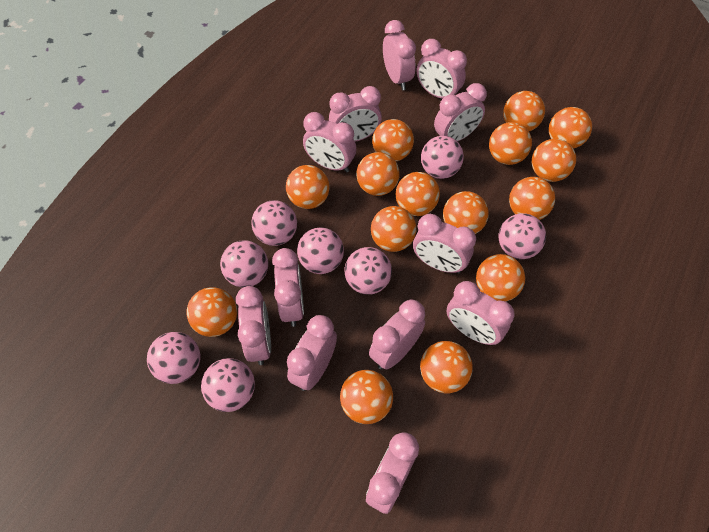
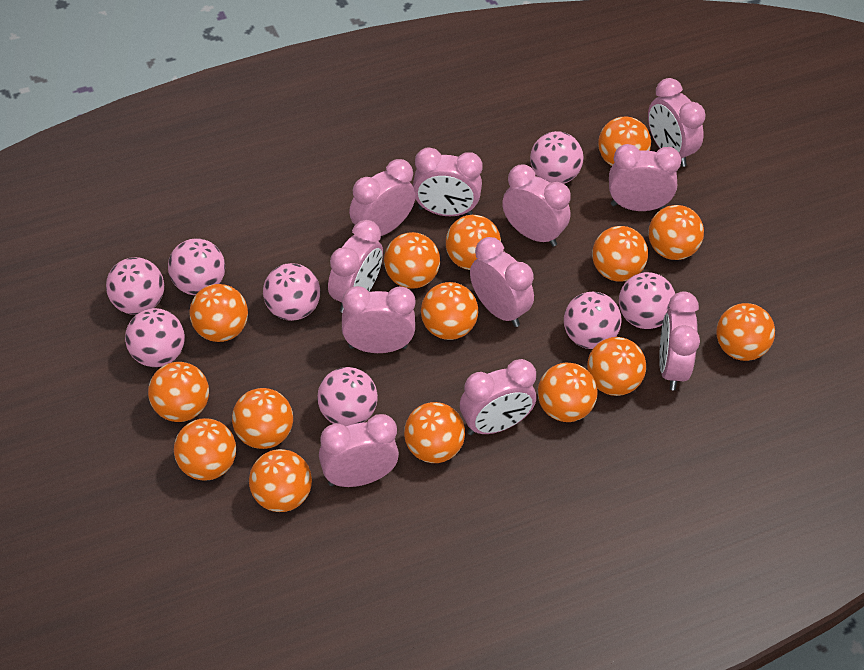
pink clock: [236,286,271,365] [272,248,304,327] [287,315,337,391] [303,112,356,172] [329,86,382,142] [366,432,419,514] [369,299,425,370] [383,20,416,90] [413,214,476,274] [417,39,467,98] [434,83,487,142] [447,281,515,345] = 12 -> [319,414,399,487] [328,220,383,312] [342,286,415,353] [349,159,416,236] [413,147,483,216] [460,359,536,435] [470,237,534,327] [502,164,571,246] [609,144,682,211] [648,78,706,167] [659,292,700,390] = 11

